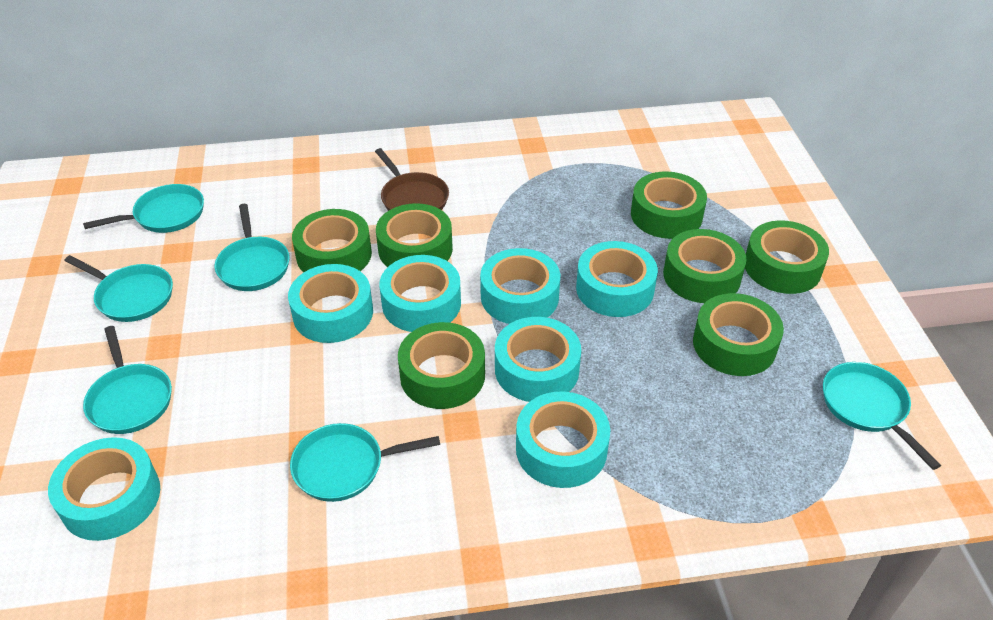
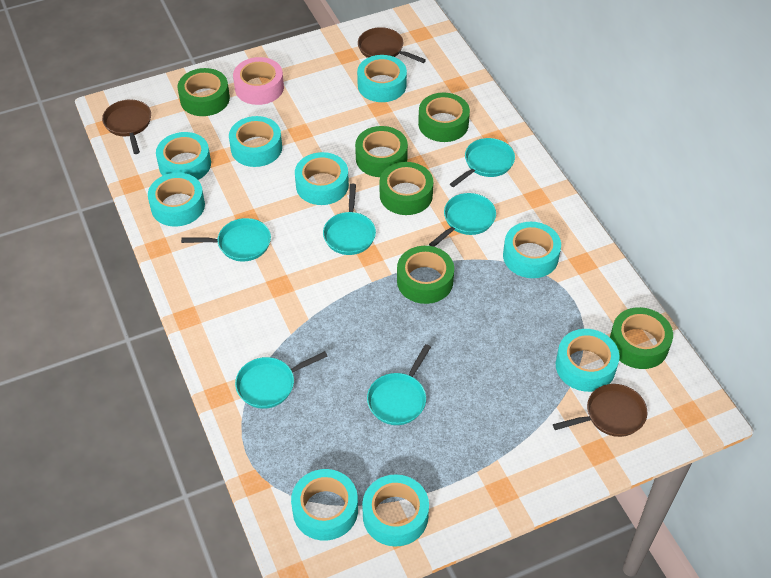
brown pan: [375,148,449,211] = 1 -> [102,99,151,154] [358,27,426,63] [553,384,647,437] = 3
green tape: [292,209,372,272] [376,203,453,267] [398,322,485,409] [631,171,707,239] [663,229,747,303] [693,293,784,376] [745,220,829,294] = 7 -> [178,68,230,116] [355,126,408,177] [380,162,433,215] [397,246,454,304] [418,93,470,142] [610,307,673,369] = 6
pink tape: none = 0 -> [233,57,284,105] = 1
turquoise tape: [48,437,160,541] [288,264,373,343] [379,255,461,332] [480,248,560,324] [495,317,581,402] [516,392,610,488] [576,241,658,317] = 7 -> [148,173,205,227] [156,132,211,180] [229,116,282,167] [291,469,358,541] [295,152,349,205] [357,55,407,102] [362,474,429,546] [503,222,561,278] [556,329,620,392] = 9

